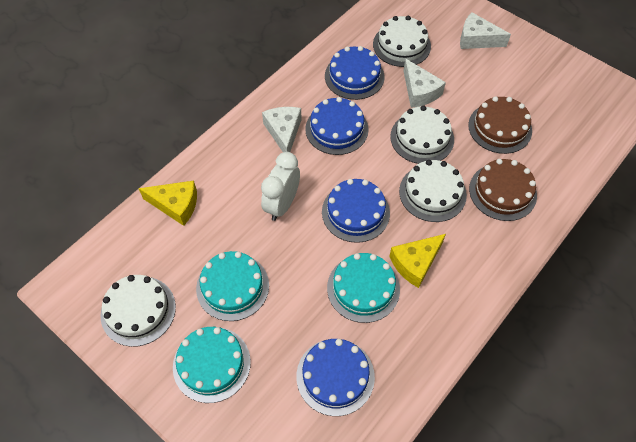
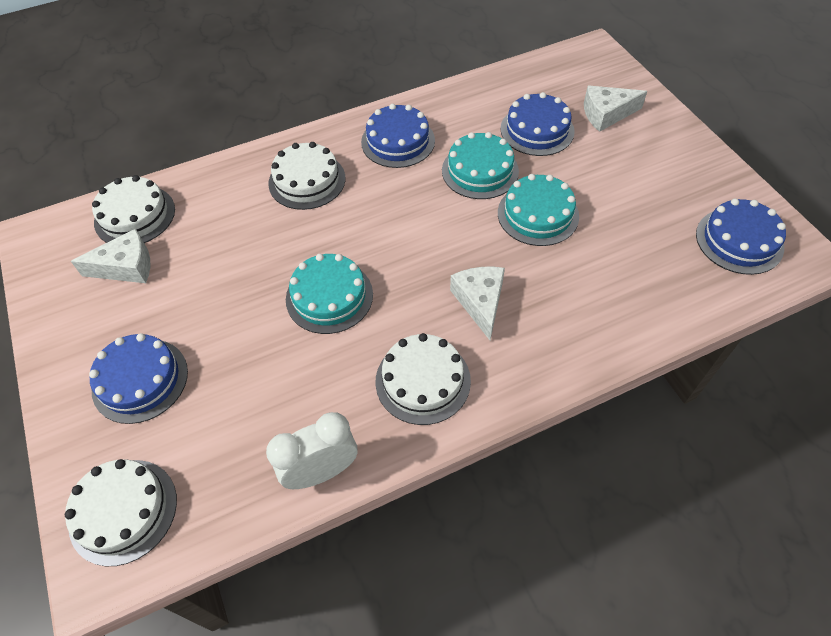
brown cake: [468,96,532,154] [469,159,537,221] = 2 -> none = 0
yellow cheese: [138,181,197,226] [389,234,446,288] = 2 -> none = 0

